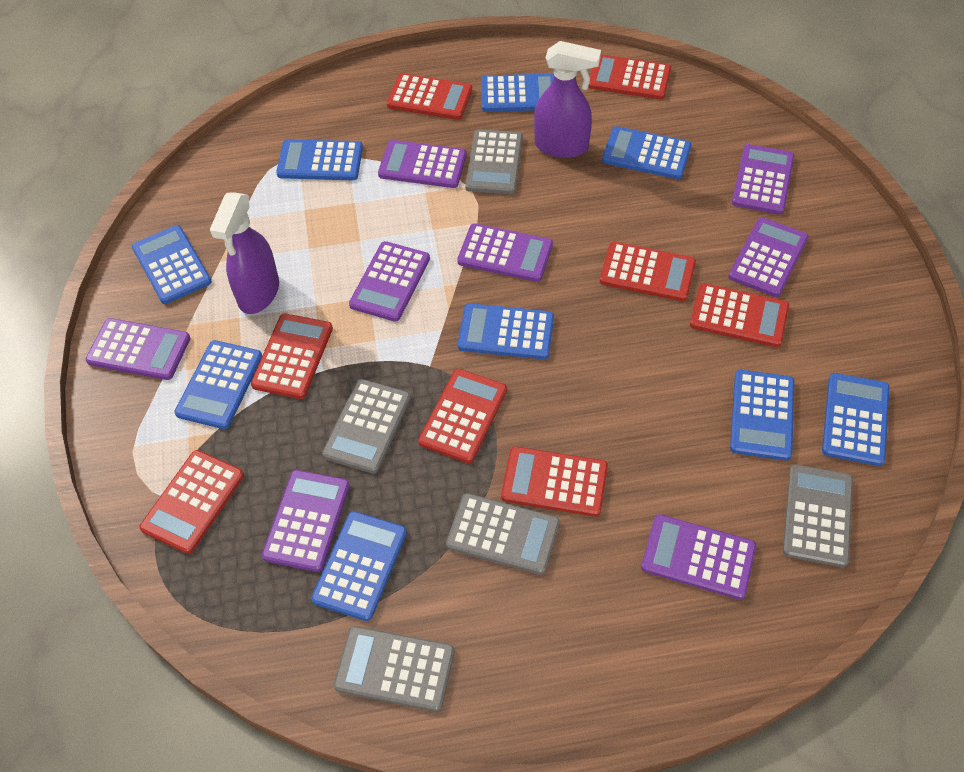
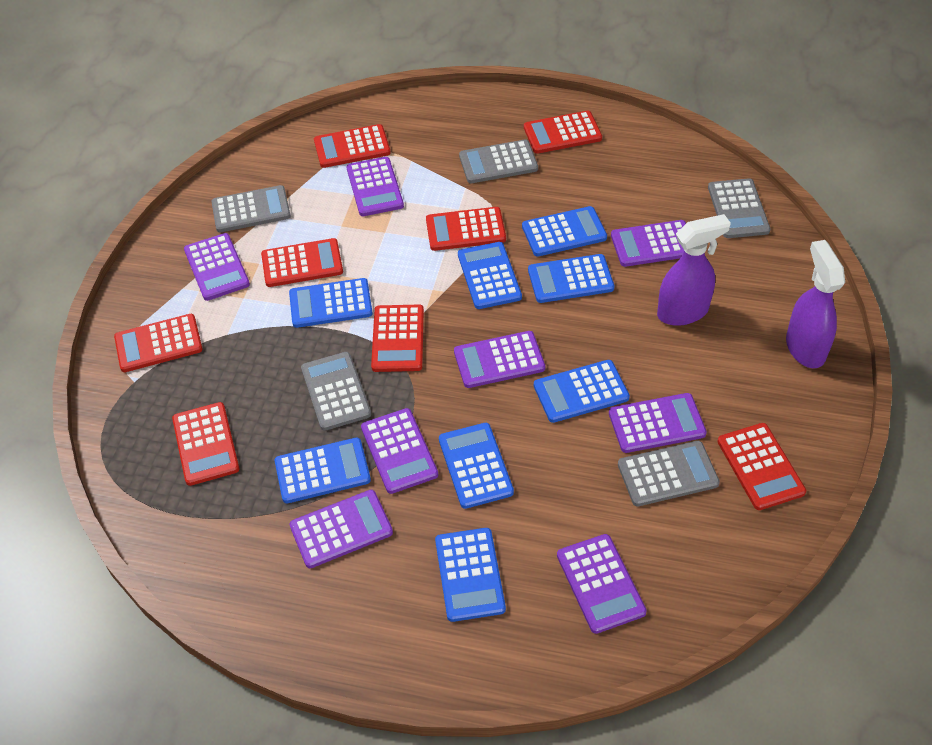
blue calculator: [132,225,212,304] [174,340,262,429] [276,139,363,180] [311,511,407,621] [458,303,554,359] [481,73,554,112] [602,126,692,179] [730,370,794,461] [822,373,889,466] = 9 -> [275,438,371,503] [289,278,373,328] [435,528,506,622] [439,423,514,509] [458,242,522,309] [522,206,607,257] [528,254,615,303] [534,360,630,423] = 8

